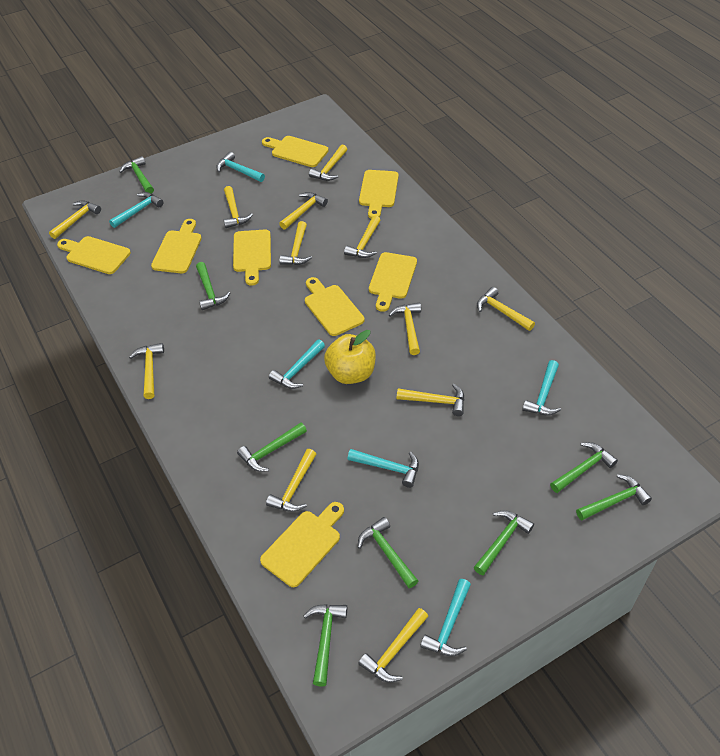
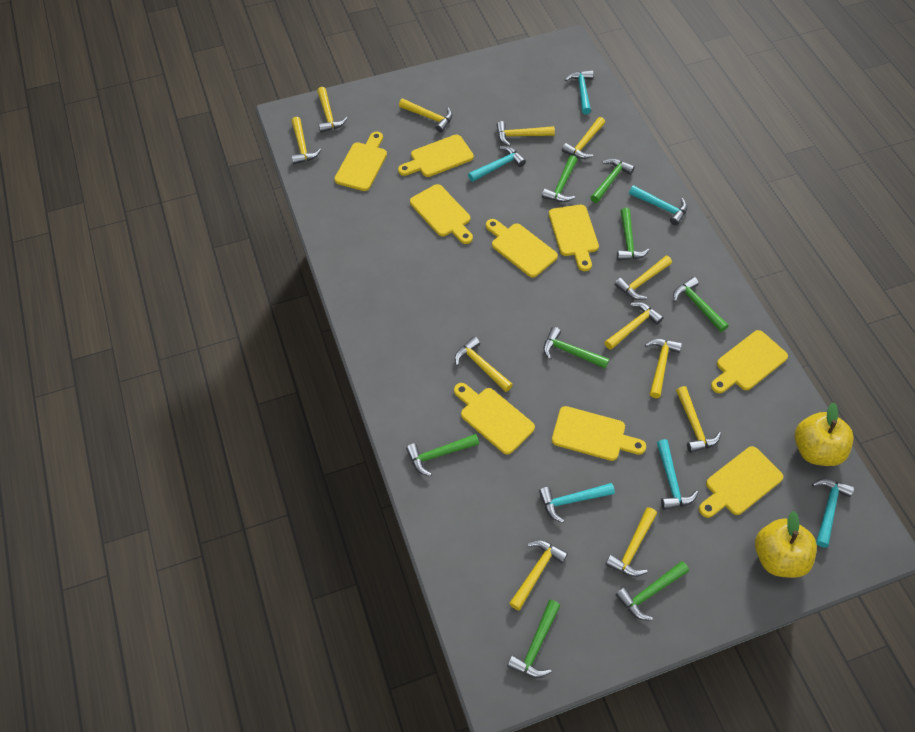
yellow apple: [324,330,376,384] = 1 -> [755,511,817,578] [795,402,854,466] = 2
yellow cutting board: [57,236,131,274] [151,219,202,273] [233,229,271,286] [260,502,344,587] [262,136,329,167] [305,277,365,336] [359,170,399,219] [369,252,417,312] = 8 -> [334,132,387,191] [398,135,474,177] [410,184,473,244] [454,383,535,455] [486,219,558,278] [549,205,599,271] [552,406,646,461] [699,446,783,518] [711,330,788,393] = 9

